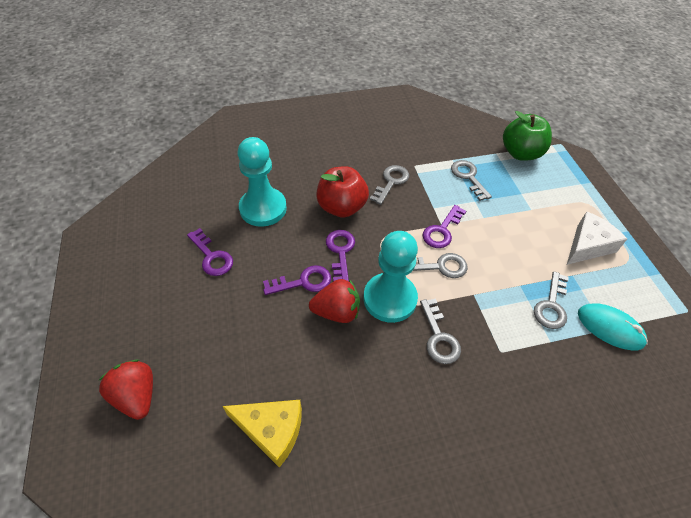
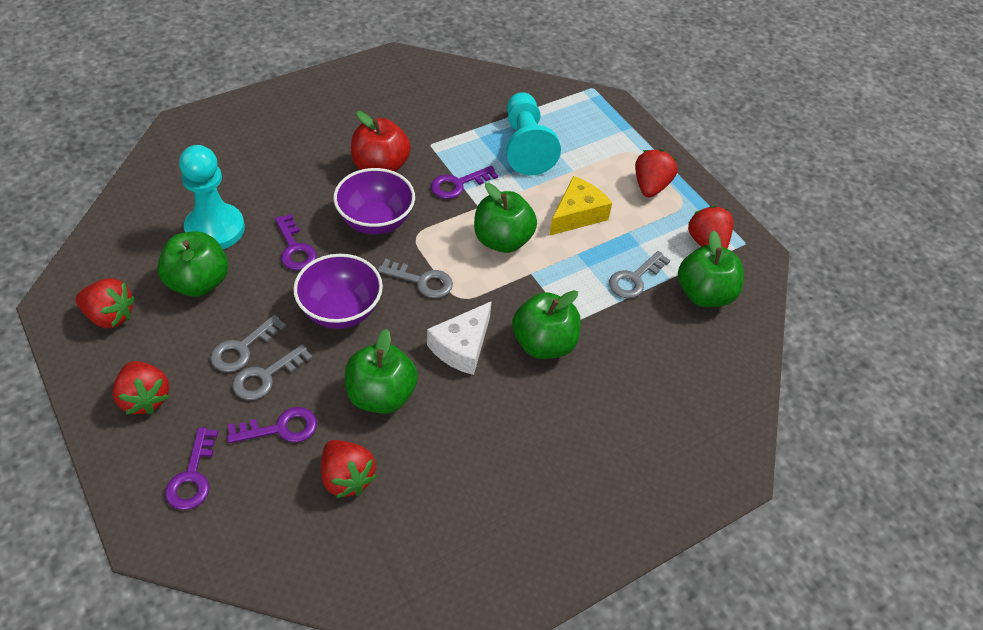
green apple: [503,111,552,161] = 1 -> [157,231,228,297] [345,329,418,414] [474,183,537,253] [512,290,581,359] [678,230,744,307] = 5
grey key: [370,165,409,205] [413,253,468,278] [420,298,461,364] [451,160,492,201] [534,271,569,329] = 5 -> [210,314,286,372] [232,344,313,400] [378,259,453,298] [609,251,670,298] = 4
purple bowl: none = 0 -> [293,254,383,329] [333,168,415,234] = 2
red strawberry: [98,359,153,420] [309,279,360,323] = 2 -> [76,278,135,328] [113,361,169,414] [321,440,377,498] [635,149,678,197] [688,206,733,249] = 5
turquoise mouse: [578,304,648,350] = 1 -> none = 0

